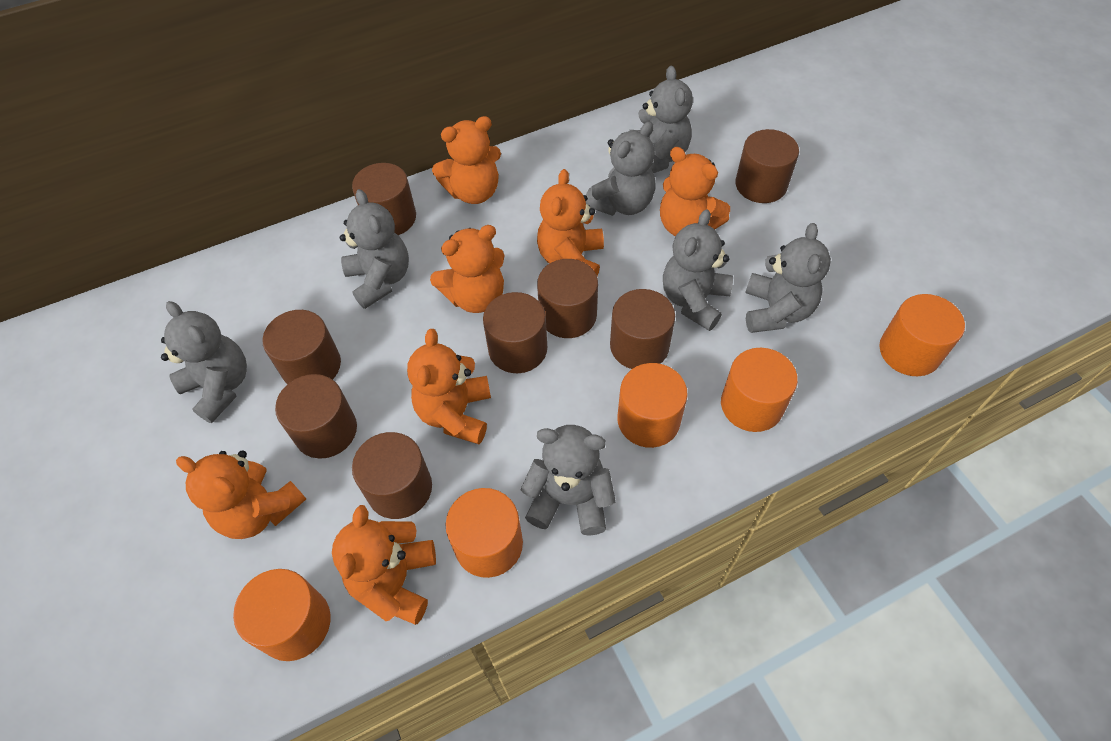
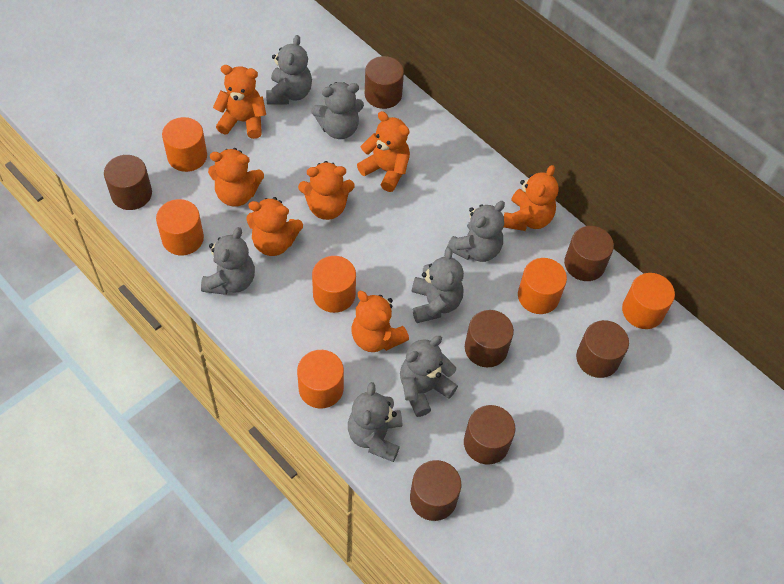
brown cylinder: [262,310,341,384] [275,374,357,459] [352,163,416,235] [352,432,432,519] [483,292,547,373] [537,259,598,338] [610,289,675,369] [735,129,799,203] = 8 -> [104,155,152,210] [365,56,404,109] [410,460,461,521] [464,405,515,464] [465,310,514,367] [564,226,614,281] [576,320,629,378] = 7
orange cylinder: [233,569,331,661] [445,488,523,578] [618,363,688,448] [721,348,798,432] [879,294,965,376] = 5 -> [156,199,204,255] [162,117,207,172] [297,350,344,409] [312,256,356,313] [518,258,567,314] [622,273,675,329] = 6

